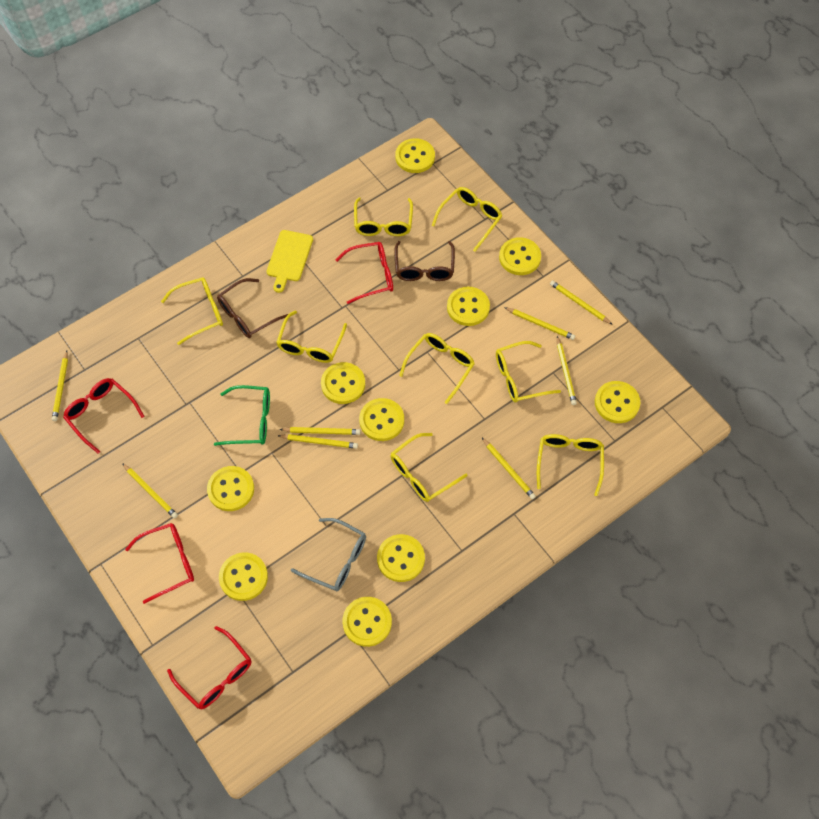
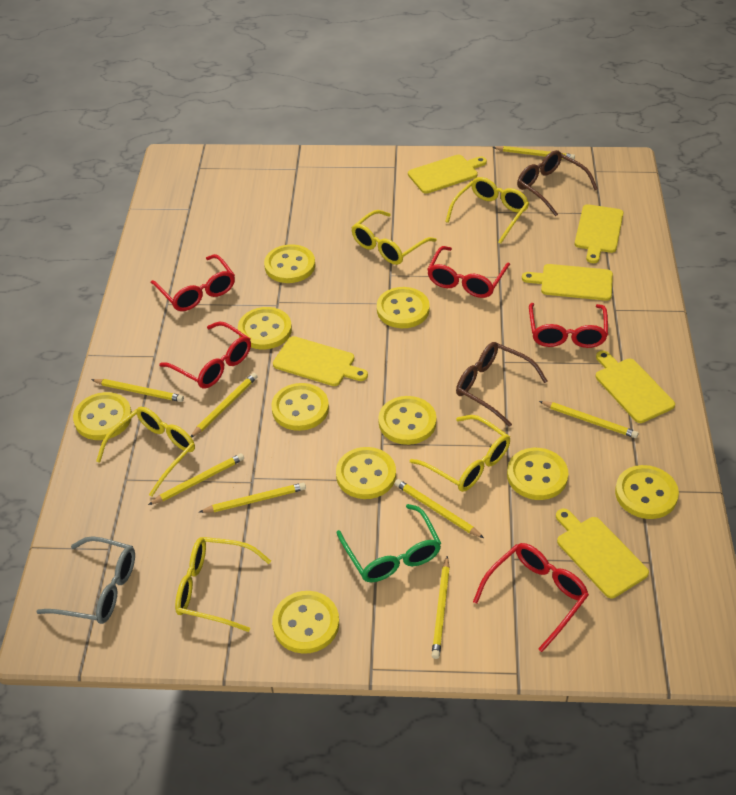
red glasses: [63,378,144,453] [125,523,194,604] [167,626,251,709] [336,242,393,304] = 4 -> [151,254,235,311] [159,322,251,388] [427,246,510,298] [473,543,589,652] [529,303,608,348] = 5
yellow cutting board: [266,230,313,293] = 1 -> [273,336,368,386] [408,155,487,194] [522,264,613,301] [556,509,649,598] [575,204,623,263] [596,351,675,423] = 6
yellow glasses: [161,278,223,345] [276,311,347,363] [354,198,413,236] [391,433,467,502] [399,333,475,404] [432,187,502,252] [496,341,561,403] [537,434,604,496] = 8 -> [96,407,195,497] [175,537,271,632] [351,210,437,265] [410,415,510,492] [445,177,529,244] = 5

